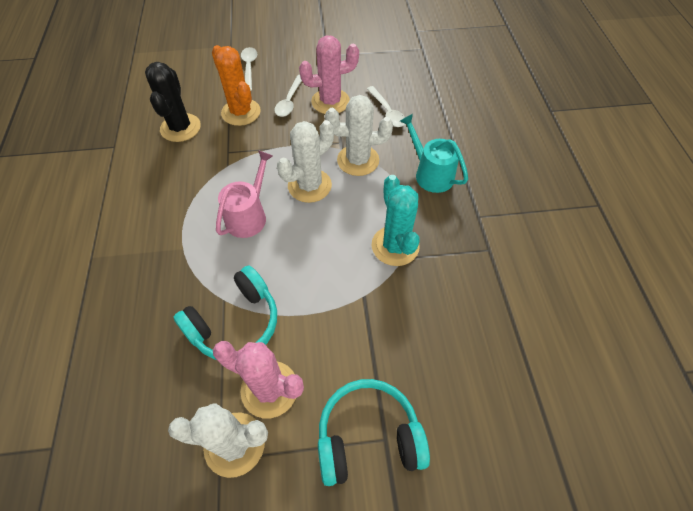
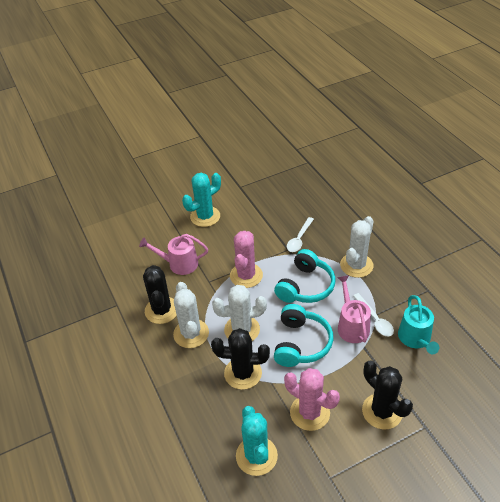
black cactus: [145,62,201,142] = 1 -> [143,265,177,324] [211,328,270,390] [362,361,413,429] = 3
orange cactus: [212,45,261,126] = 1 -> none = 0
pink watering can: [216,150,273,238] = 1 -> [139,234,208,275] [337,275,371,343] = 2
turquoise cactus: [371,175,420,266] = 1 -> [182,173,221,227] [236,406,278,476] = 2
white spoon: [241,47,257,91] [275,75,302,117] [367,86,405,127] = 3 -> [287,217,314,252] [353,293,394,336] = 2

